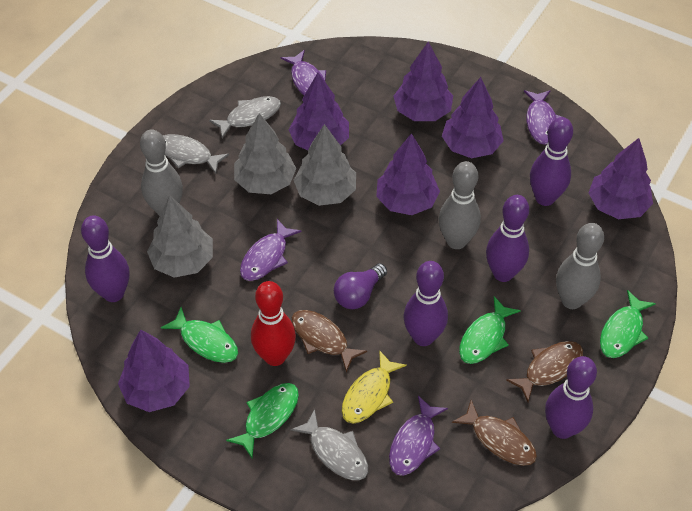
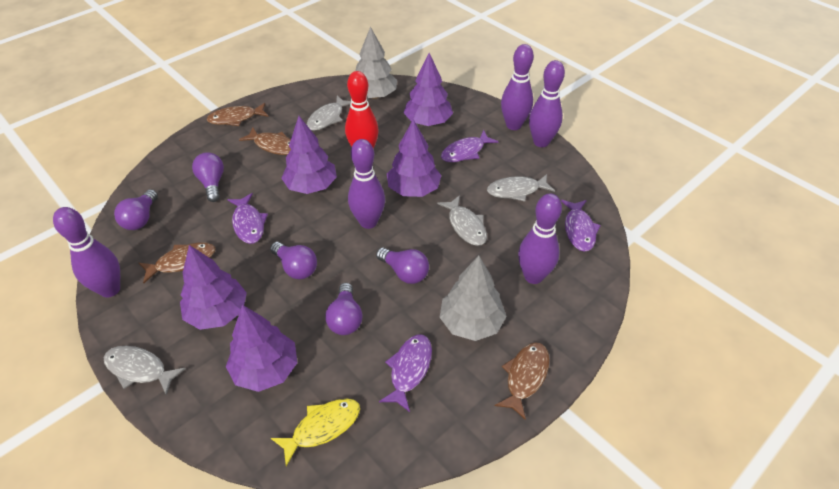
brown fish: [292,310,367,372] [452,400,537,466] [506,341,583,402] = 3 -> [139,242,216,283] [207,103,269,126] [239,127,291,155] [495,342,550,420] = 4
green fish: [161,307,238,363] [226,383,299,458] [459,296,521,364] [600,290,656,358] = 4 -> none = 0
grey bowling pin: [140,129,183,216] [439,161,481,249] [556,223,604,309] = 3 -> none = 0
grey fish: [163,134,229,174] [209,96,281,138] [291,409,368,480] = 3 -> [104,346,186,395] [307,95,351,131] [437,195,487,246] [487,174,555,202] = 4
grey tree: [147,196,213,278] [234,113,296,194] [294,124,356,206] = 3 -> [356,27,397,99] [440,256,506,341] = 2
purple light bulb: [334,263,387,309] = 1 -> [114,189,158,230] [192,152,224,202] [270,242,317,279] [325,283,363,335] [376,248,429,284] = 5
purple tree: [118,330,190,412] [289,72,349,150] [376,133,440,215] [393,42,453,121] [442,77,504,158] [589,138,653,219] = 6 -> [180,245,247,330] [226,305,297,392] [281,116,337,194] [387,119,441,197] [404,53,453,126] = 5

